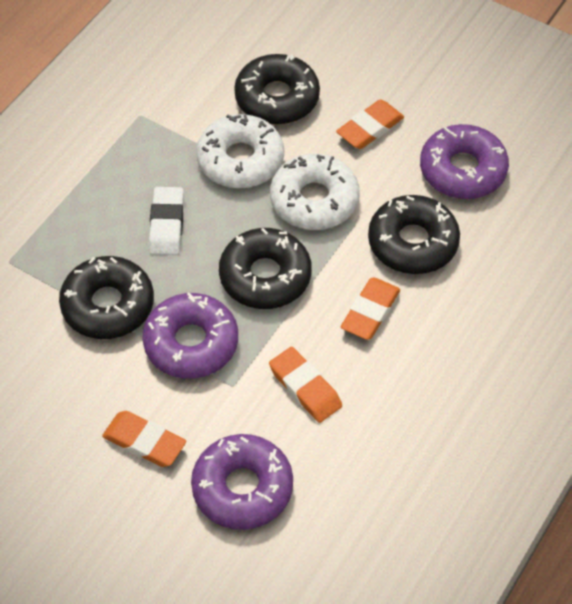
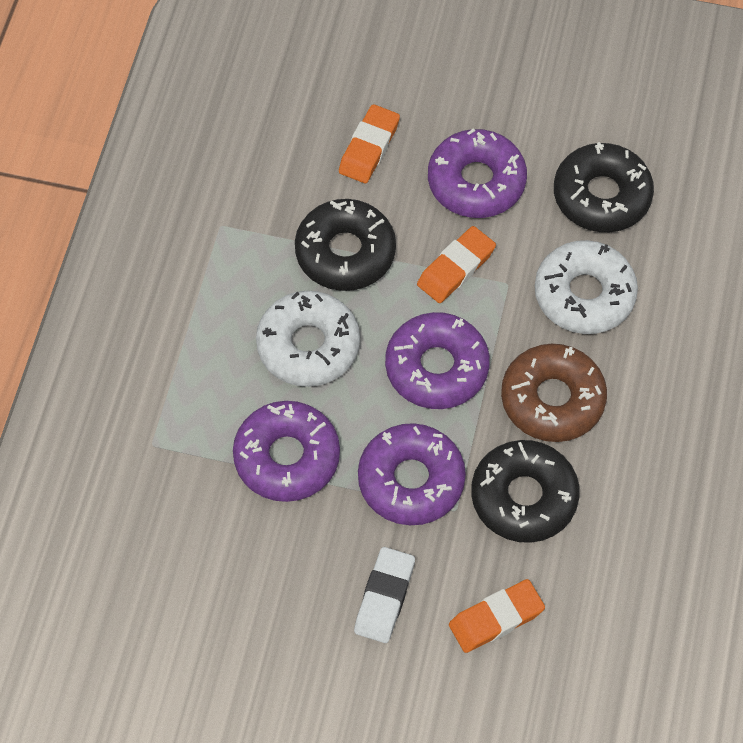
black donut: [59,256,154,339] [219,228,312,309] [234,54,320,125] [368,195,460,274] = 4 -> [295,199,396,291] [471,440,580,543] [554,142,654,232] = 3
brown donut: none = 0 -> [501,344,607,442] = 1
orange eraser: [102,411,186,467] [269,347,342,423] [336,99,404,149] [341,278,400,340] = 4 -> [339,104,400,183] [417,226,496,303] [449,579,545,653] = 3
purple donut: [142,293,238,379] [191,434,293,530] [420,124,509,199] = 3 -> [233,401,340,502] [358,423,466,525] [385,312,490,409] [428,128,527,218] = 4

